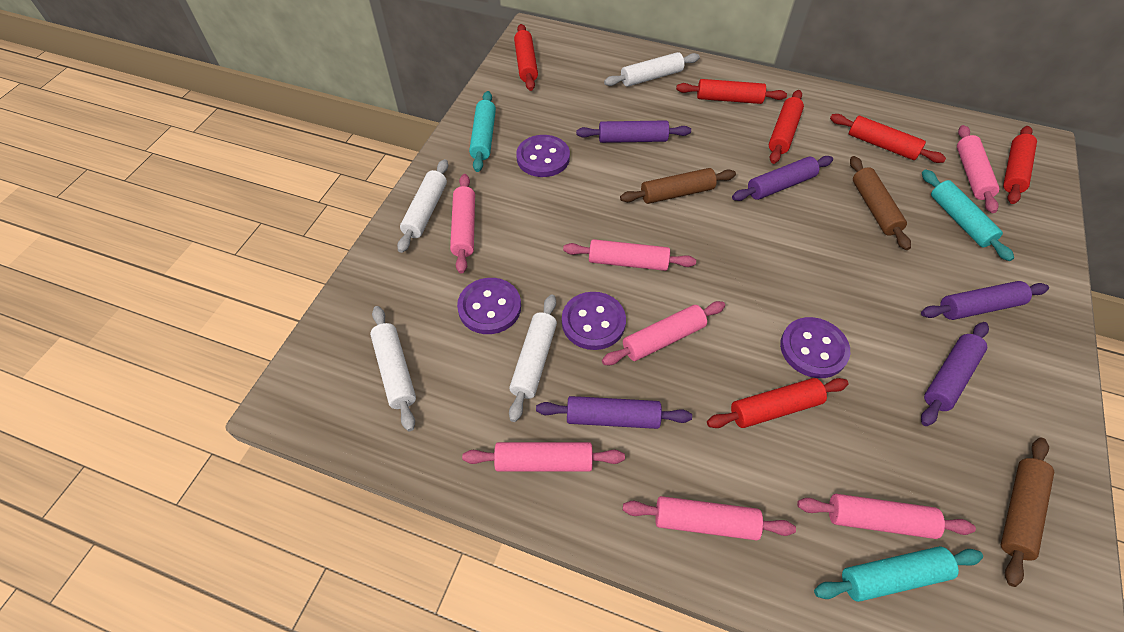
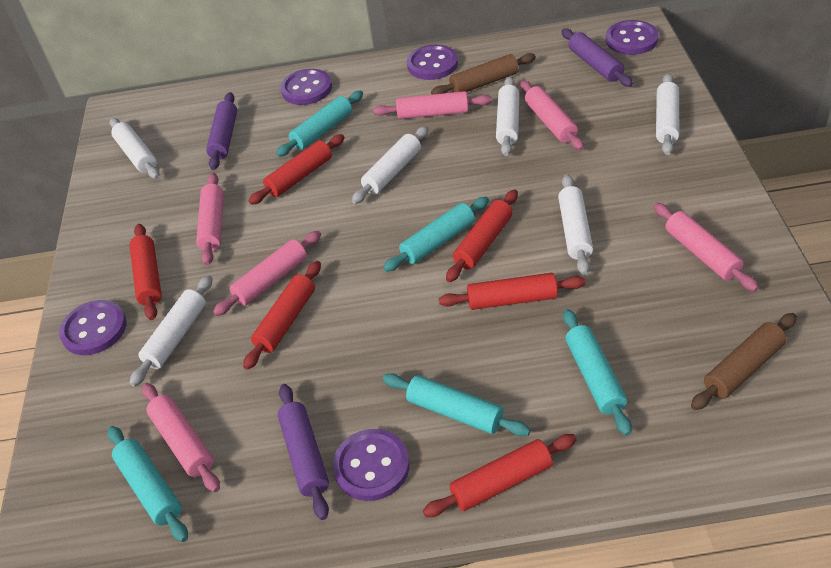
brown rolling pin: [620,168,736,204] [850,156,911,250] [1001,438,1054,587] = 3 -> [431,53,536,95] [691,313,797,410] = 2
pink rolling pin: [450,174,475,274] [462,442,625,472] [563,239,696,271] [602,301,725,365] [623,496,796,541] [797,494,976,539] [957,125,1000,213] = 7 -> [142,383,220,492] [196,173,224,265] [213,231,321,316] [373,91,492,119] [520,80,584,150] [653,203,759,292] = 6
purple button: [457,278,521,334] [516,135,570,177] [562,292,626,350] [780,317,850,378] = 4 -> [59,300,127,355] [280,69,332,105] [333,429,410,501] [407,45,458,80] [606,20,659,55] = 5
purple rolling pin: [536,396,692,429] [576,120,691,143] [732,156,833,201] [921,281,1049,320] [921,322,989,426] = 5 -> [206,92,237,170] [278,384,329,520] [561,28,633,87] = 3
turquoise rolling pin: [469,91,496,172] [814,546,983,602] [922,170,1014,261] = 3 -> [108,426,188,542] [276,91,363,157] [383,197,489,272] [383,374,531,436] [563,309,632,436] = 5
white rolling pin: [370,306,416,431] [397,159,448,253] [509,295,557,422] [604,52,700,87] = 4 -> [110,118,160,179] [130,275,213,387] [352,126,429,204] [496,76,520,156] [558,174,593,275] [656,73,680,155] = 6

